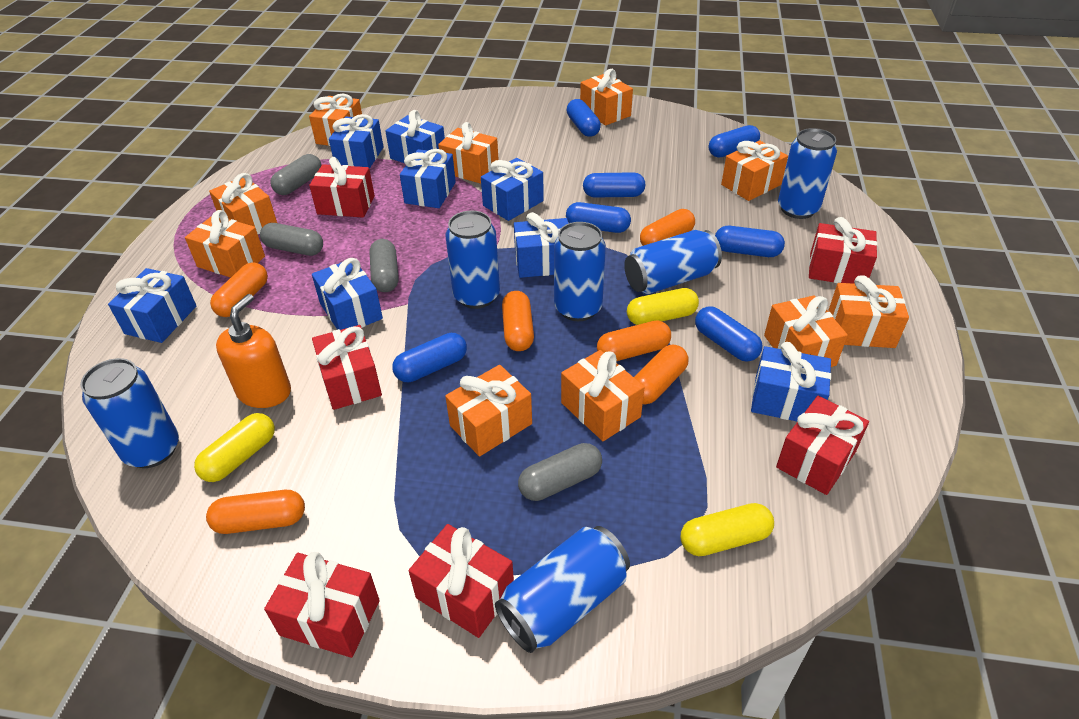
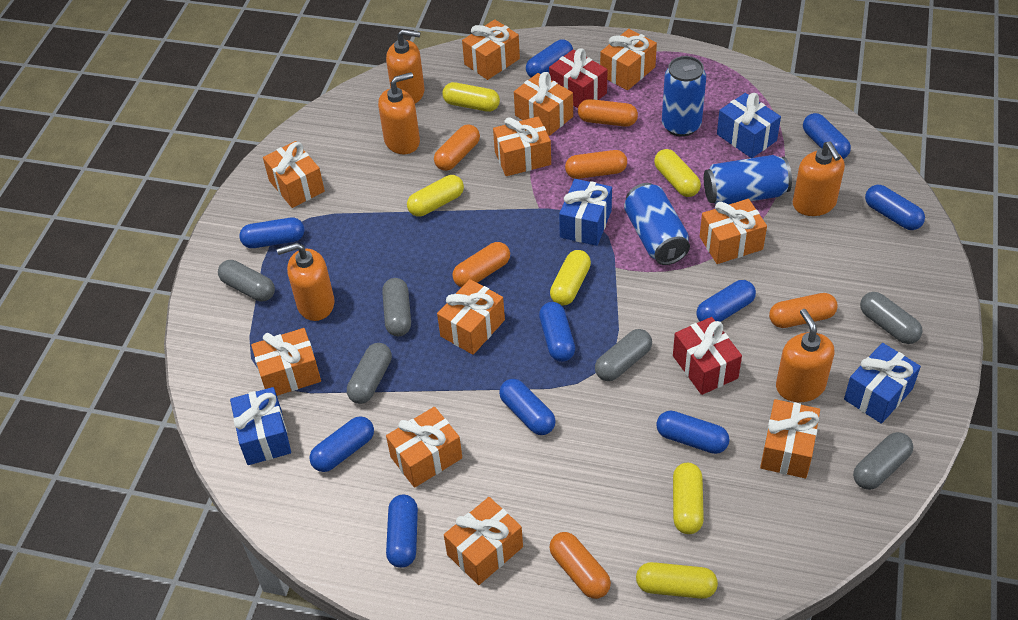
blue can: [80,358,179,468] [446,210,500,309] [495,526,630,653] [554,222,606,321] [624,230,722,294] [778,128,837,219] = 6 -> [624,183,690,265] [662,56,706,137] [704,155,792,205] = 3
blue capsule: [392,333,467,382] [566,202,631,233] [567,99,601,137] [583,172,645,198] [695,306,763,362] [709,125,760,157] [715,226,785,257] = 7 -> [239,218,304,248] [309,416,374,472] [386,495,418,568] [499,379,556,435] [526,40,573,78] [539,302,575,362] [656,411,730,454] [696,280,756,322] [803,113,851,159] [865,185,925,230] = 10
blue gift: [108,268,196,343] [312,258,383,330] [329,114,383,169] [385,110,445,163] [400,149,456,208] [481,158,544,221] [514,212,569,278] [751,342,831,422] = 8 -> [230,387,291,465] [559,179,612,246] [717,93,781,158] [844,343,921,424] = 4
grey capsule: [260,223,323,256] [270,154,322,195] [370,239,398,292] [518,443,602,501] = 4 -> [218,260,275,301] [347,343,392,404] [382,278,411,336] [595,329,652,381] [853,432,913,490] [860,292,923,344] = 6
orange gift: [185,210,265,278] [209,173,277,234] [309,93,362,146] [438,122,499,184] [445,365,532,457] [561,350,645,441] [580,69,633,126] [721,140,788,201] [764,296,848,367] [828,275,909,348] = 10 -> [251,328,321,396] [263,141,325,208] [386,407,462,488] [437,279,505,355] [444,497,523,585] [462,19,520,80] [493,116,551,176] [514,72,573,136] [600,29,657,90] [700,199,767,264] [760,399,820,478] = 11
orange soap dispenser: [216,294,291,408] = 1 -> [277,243,334,321] [378,72,420,154] [386,29,425,103] [776,309,834,402] [793,141,845,216] = 5
red gift: [264,552,380,658] [309,157,375,217] [312,325,382,410] [408,524,514,638] [776,396,869,495] [809,217,878,284] = 6 -> [549,48,608,108] [673,317,742,395] = 2
yellow capsule: [194,413,275,482] [627,288,699,325] [680,503,774,556] = 3 -> [407,175,464,217] [442,82,500,112] [550,250,591,306] [636,562,718,599] [654,149,701,197] [673,463,704,534] = 6

